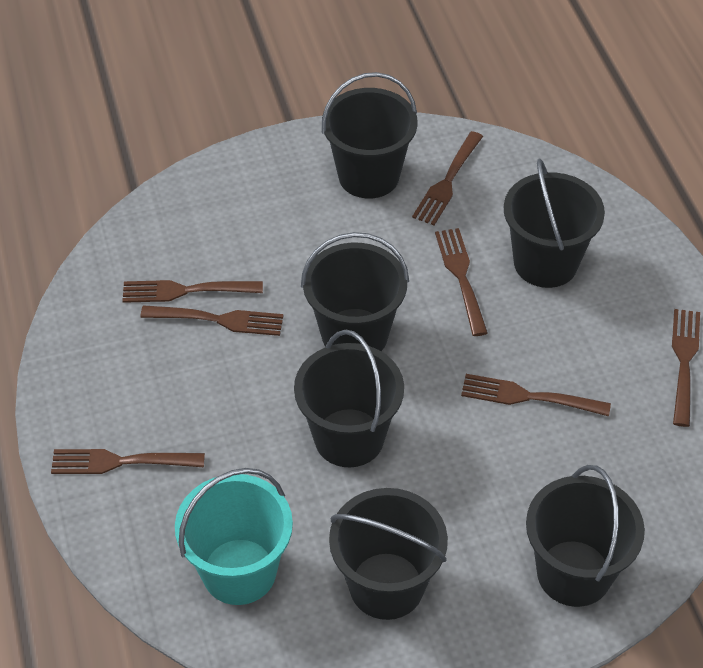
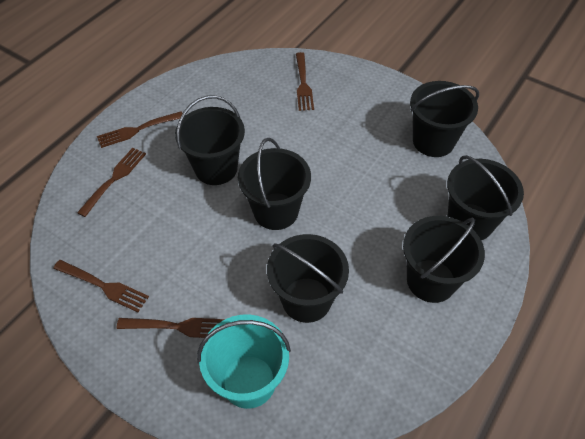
brown fork: [51,449,205,474] [122,280,263,303] [140,305,284,336] [412,131,483,225] [435,228,488,336] [461,374,611,416] [672,309,700,427] = 7 -> [53,260,149,312] [77,148,146,217] [97,111,182,148] [117,318,225,338] [296,52,314,111] = 5

